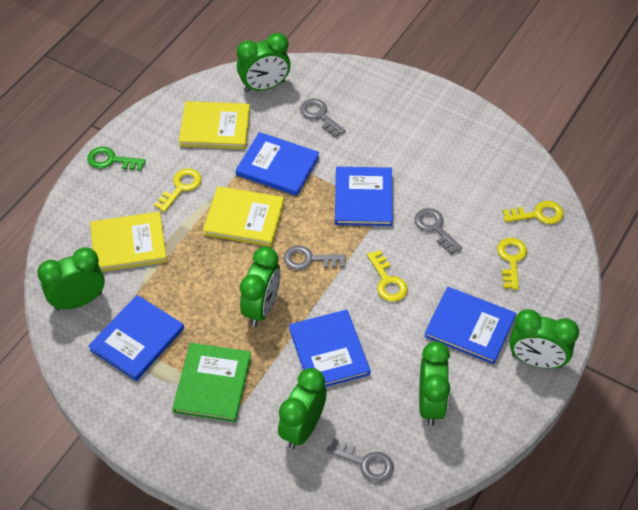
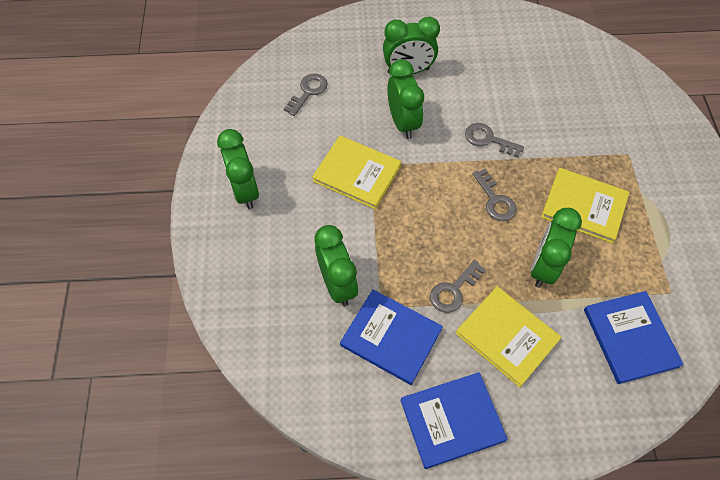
blue book: [88,295,184,381] [236,132,319,196] [289,309,370,387] [335,167,393,226] [424,287,516,364] = 5 -> [340,290,443,385] [400,372,507,469] [584,291,684,384] = 3
green book: [172,343,251,422] = 1 -> none = 0
green clock: [37,247,105,311] [237,33,291,92] [240,247,281,327] [278,368,327,449] [419,341,450,426] [509,309,579,369] = 6 -> [217,129,259,209] [315,225,358,306] [383,16,440,74] [387,59,424,139] [531,208,582,288] = 5
green key: [87,147,146,171] = 1 -> none = 0
yellow key: [154,168,202,212] [367,250,408,302] [497,238,527,290] [503,201,564,224] = 4 -> none = 0

